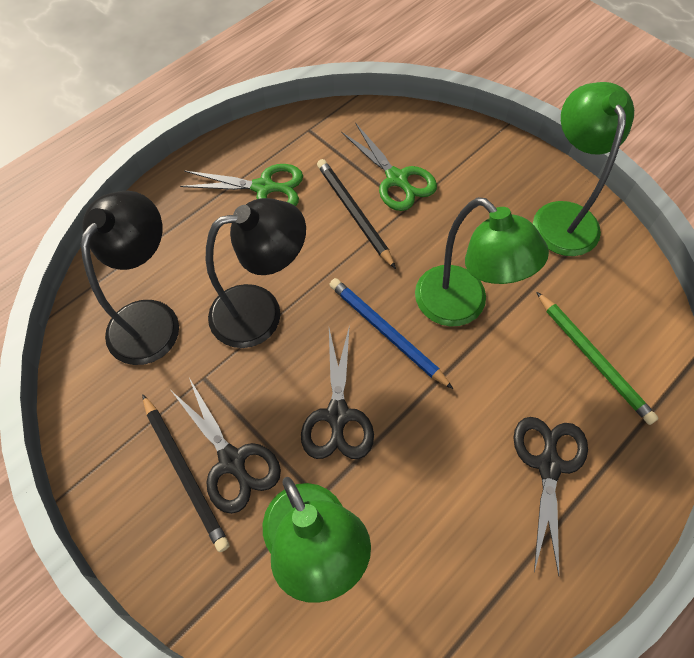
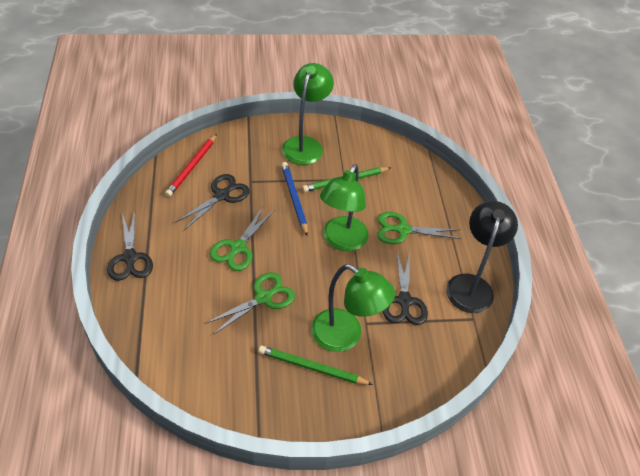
black lamp: [81,191,179,365] [206,198,306,348] = 2 -> [446,201,518,313] = 1
black pencil: [142,394,230,552] [317,159,396,269] = 2 -> none = 0
green pencil: [536,292,658,425] = 1 -> [258,346,373,385] [302,167,391,192] = 2
green scissors: [180,164,303,206] [341,123,437,211] = 2 -> [206,272,295,334] [210,207,274,271] [377,212,461,244] = 3
red pencil: none = 0 -> [165,134,217,197] = 1

